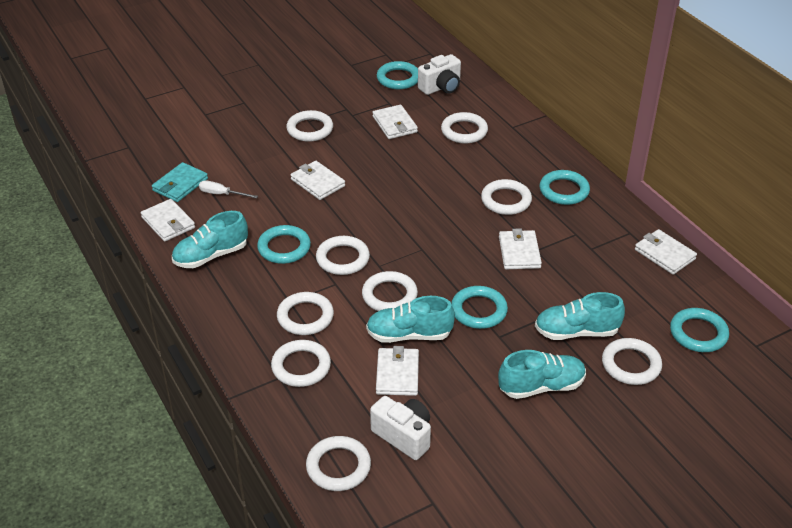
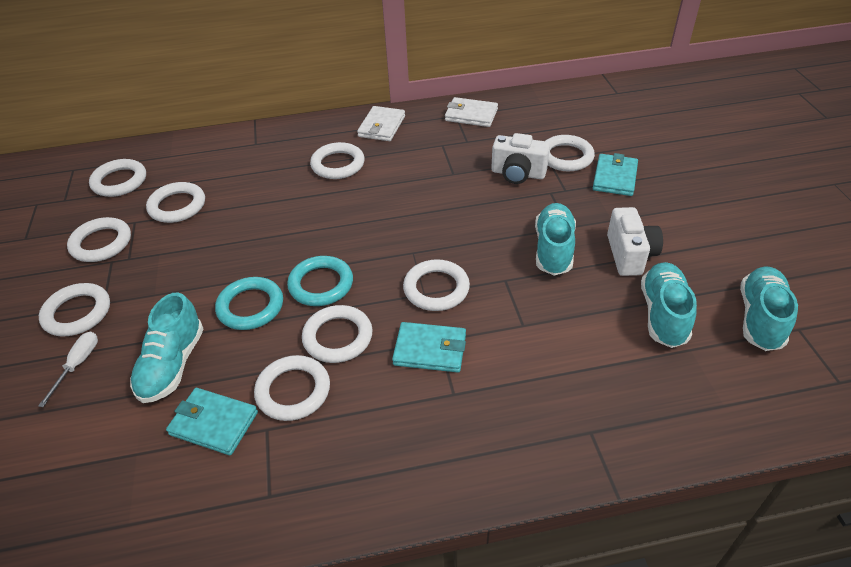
turquoise ring: [257,225,311,264] [377,61,418,89] [451,286,508,329] [540,170,590,205] [670,308,729,352] = 5 -> [215,277,283,330] [287,256,353,306] = 2
turquoise wallet: [152,162,208,202] = 1 -> [166,388,258,455] [392,322,466,373] [593,153,638,196] = 3
white wallet: [141,199,195,242] [290,161,345,200] [372,105,418,139] [376,346,419,396] [499,228,542,269] [635,229,697,275] = 6 -> [357,106,405,141] [445,97,498,127] = 2

